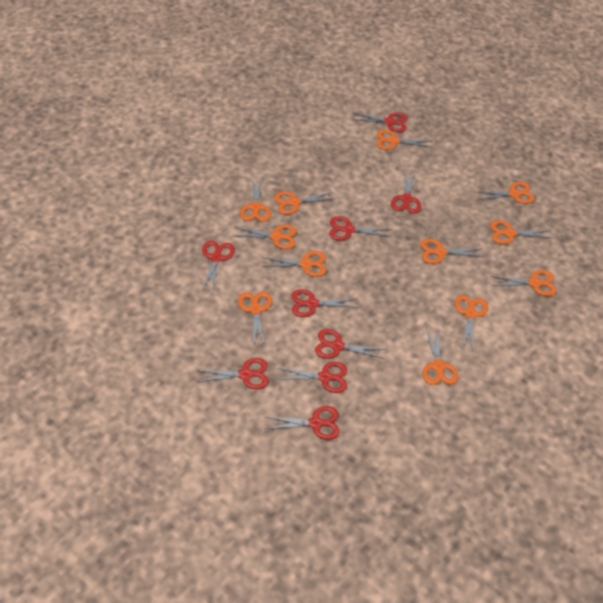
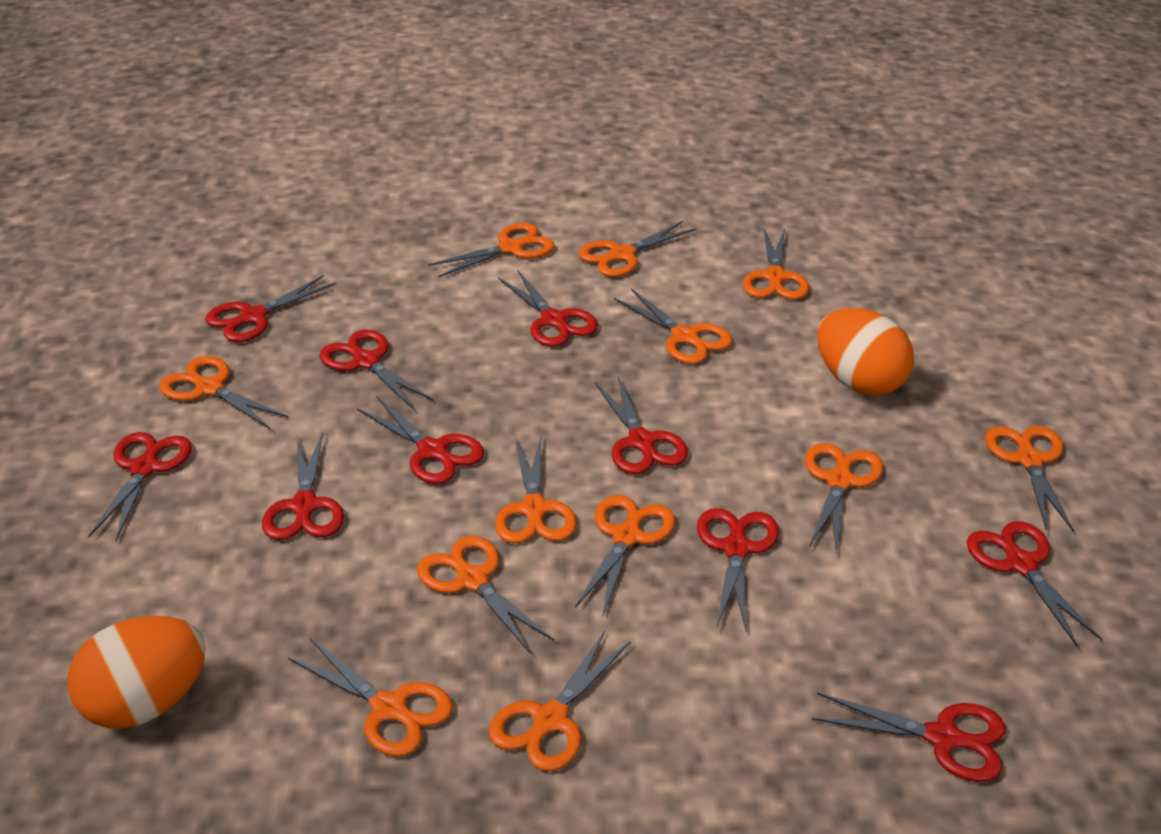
orange egg: none = 0 -> [67,616,206,729] [817,308,914,396] = 2
red scissors: [196,358,268,389] [202,241,235,291] [265,406,340,440] [277,362,347,393] [291,289,359,317] [315,329,385,359] [329,216,392,241] [352,113,407,132] [391,170,421,213] = 9 -> [88,432,192,541] [205,275,337,342] [262,432,344,540] [319,330,434,410] [357,396,484,484] [498,270,598,347] [595,376,688,474] [697,508,779,632] [812,693,1006,782] [966,521,1103,646] = 10

